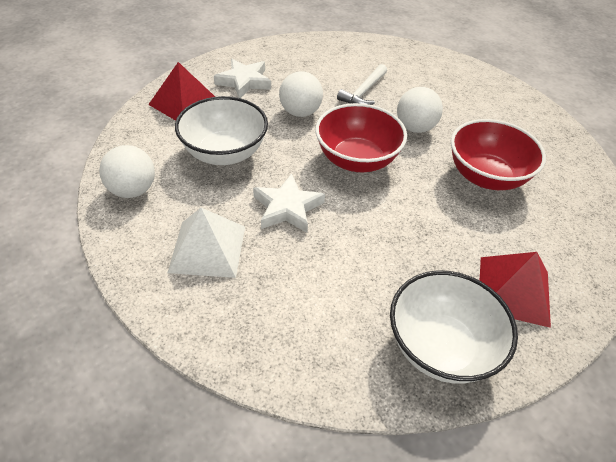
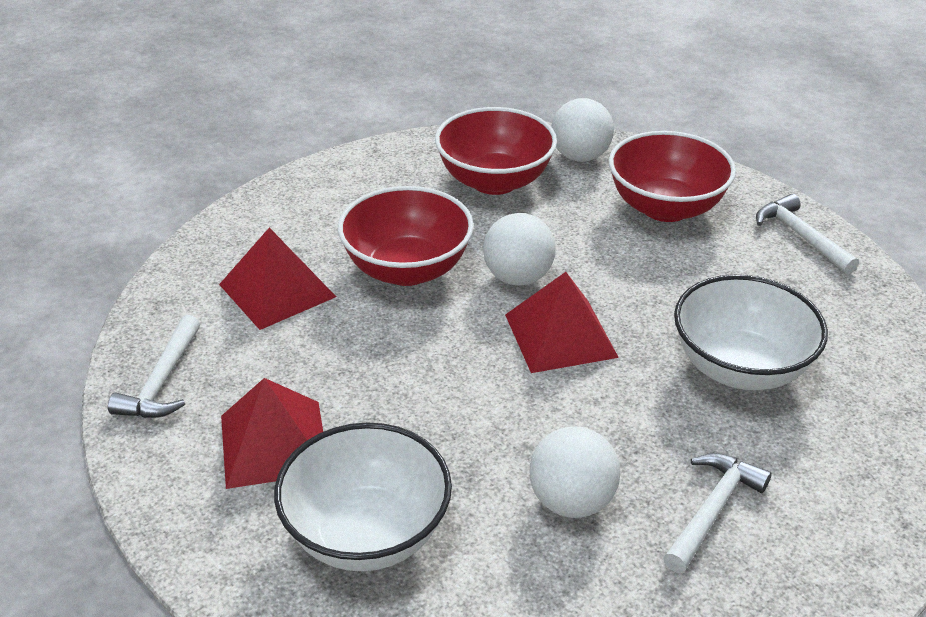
red bowl: [315,103,407,172] [451,119,546,190] = 2 -> [338,186,474,286] [435,107,557,195] [609,131,736,222] = 3
red pyramid: [148,62,215,121] [480,252,551,328] = 2 -> [219,228,336,330] [221,378,323,489] [505,272,619,373] = 3
white hammer: [337,64,387,105] = 1 -> [108,315,200,418] [663,453,772,573] [756,194,859,274] = 3
white pyramid: [168,208,245,278] = 1 -> none = 0
white star: [214,59,271,98] [253,173,325,233] = 2 -> none = 0

